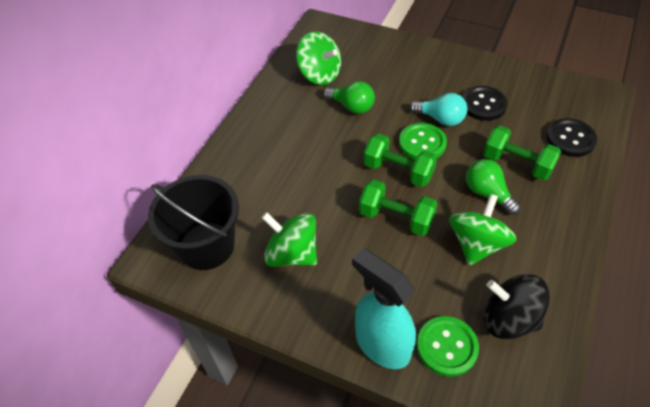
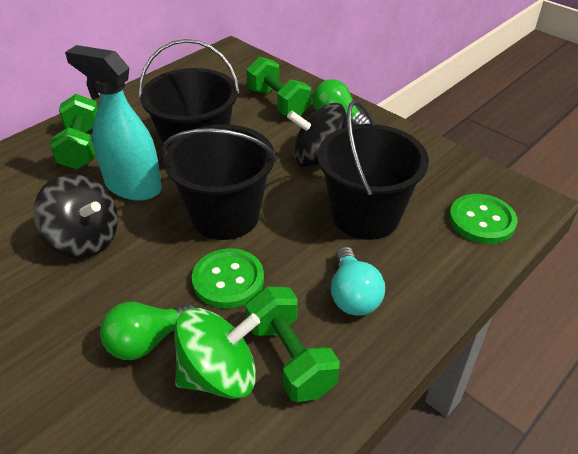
black bucket: [148,175,239,270] = 1 -> [139,39,240,150] [162,124,277,240] [318,100,429,240] = 3
black button: [462,86,508,121] [546,118,597,157] = 2 -> none = 0
black spinning top: [484,274,550,339] = 1 -> [33,174,118,258] [287,103,347,167] = 2
green spinning top: [262,212,317,267] [296,31,341,85] [449,194,517,265] = 3 -> [174,308,260,399] = 1

